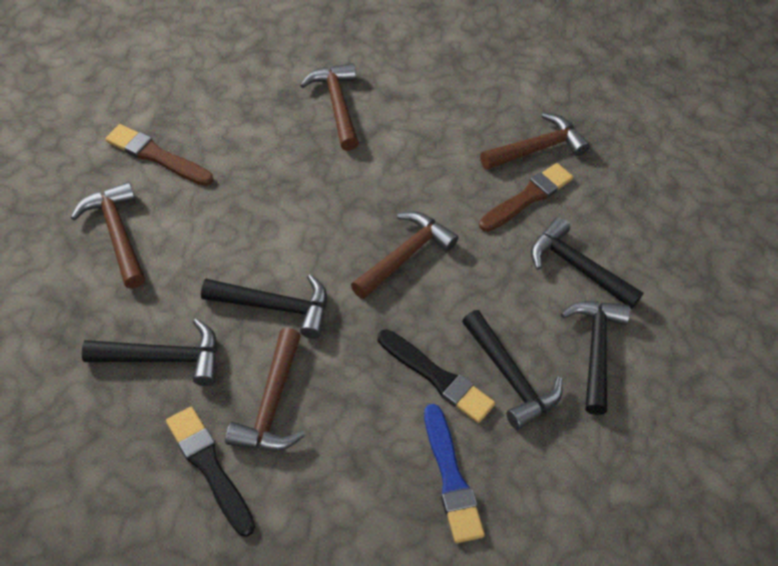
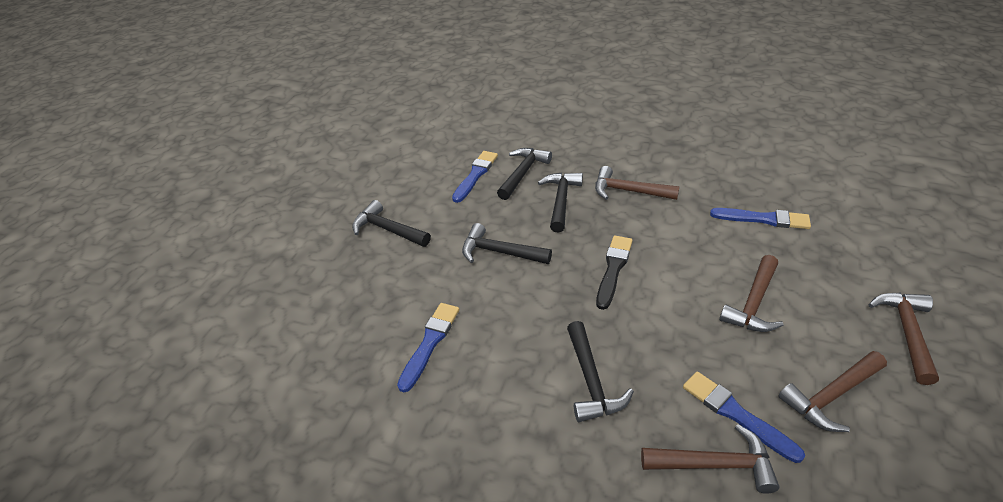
black brush: [166,407,255,537] [378,329,495,423] = 2 -> [596,235,633,310] = 1
blue brush: [424,404,485,543] = 1 -> [397,303,460,392] [452,151,498,203] [683,372,805,463] [710,208,811,229] = 4
brown brush: [105,124,213,186] [479,163,573,232] = 2 -> none = 0

